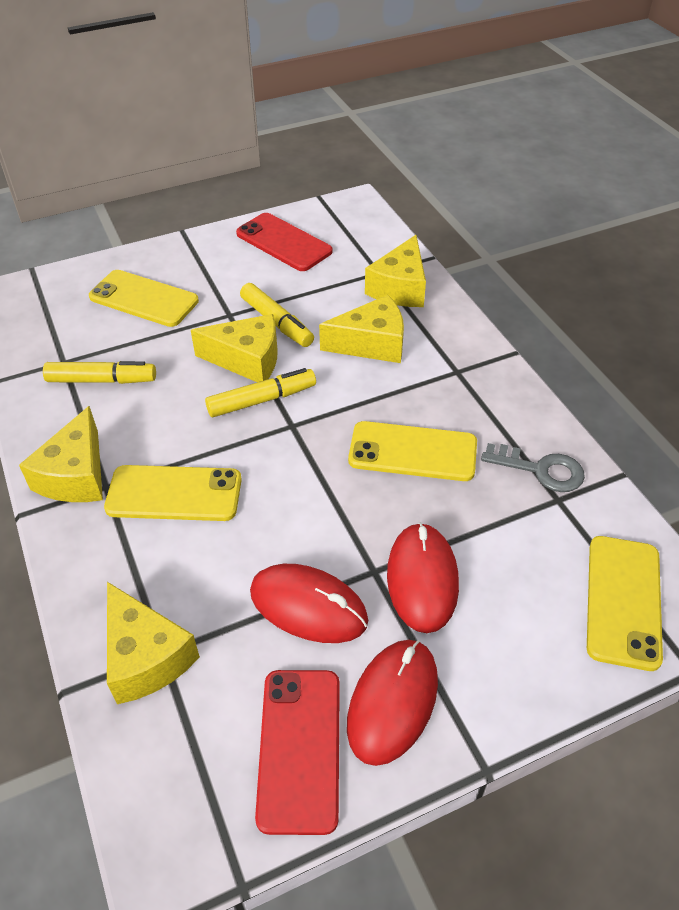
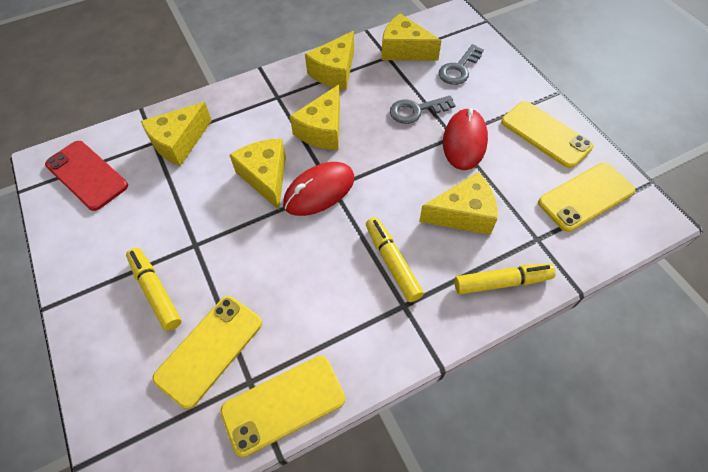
grey key: [481,443,585,492] = 1 -> [390,95,456,124] [439,44,484,85] = 2
red mouse: [250,564,368,643] [347,640,438,766] [387,522,459,633] = 3 -> [283,162,354,216] [443,108,488,170] = 2
red phone: [236,213,333,271] [255,670,340,835] = 2 -> [45,141,128,211] = 1
yellow cheese: [19,406,103,502] [107,582,200,704] [191,314,277,382] [319,295,404,363] [365,235,426,307] = 5 -> [141,102,212,166] [230,139,286,210] [290,85,340,150] [305,31,354,90] [382,13,441,61] [419,172,497,235] = 6

